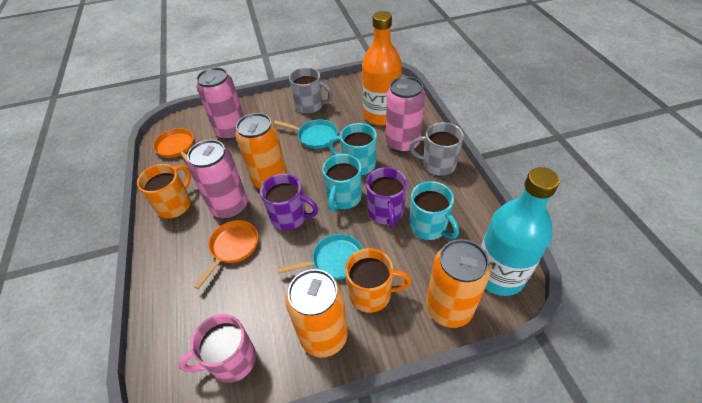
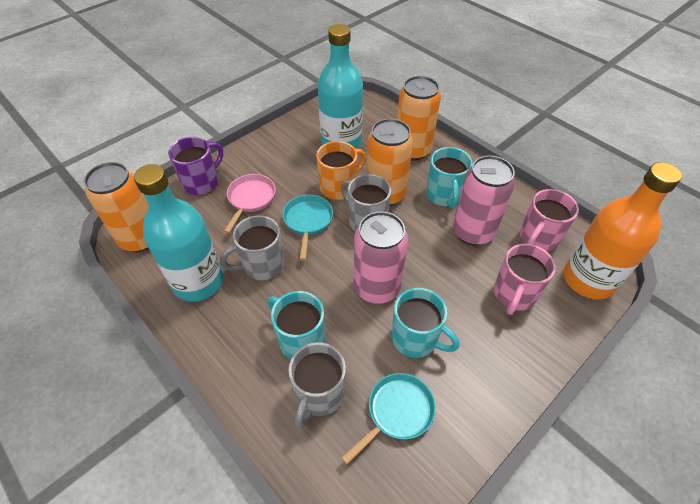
grey mug: [289,67,333,114] [409,122,464,176] = 2 -> [220,215,284,280] [288,342,346,429] [341,174,391,232] = 3
orange mug: [137,164,191,219] [345,248,412,313] = 2 -> [316,141,366,200] = 1
orange pan: [153,128,194,163] [193,220,258,289] = 2 -> none = 0
pink can: [187,140,248,219] [196,67,244,140] [386,76,425,153] = 3 -> [354,211,408,304] [453,156,515,245] = 2
pink mug: [178,314,256,383] = 1 -> [494,244,556,315] [520,189,579,252] = 2
pink pan: none = 0 -> [224,174,276,233] = 1
purple mug: [260,174,318,231] [366,167,407,228] = 2 -> [168,137,223,195] = 1
turquoise bottle: [481,167,560,296] = 1 -> [134,164,224,302] [318,24,363,149] = 2

